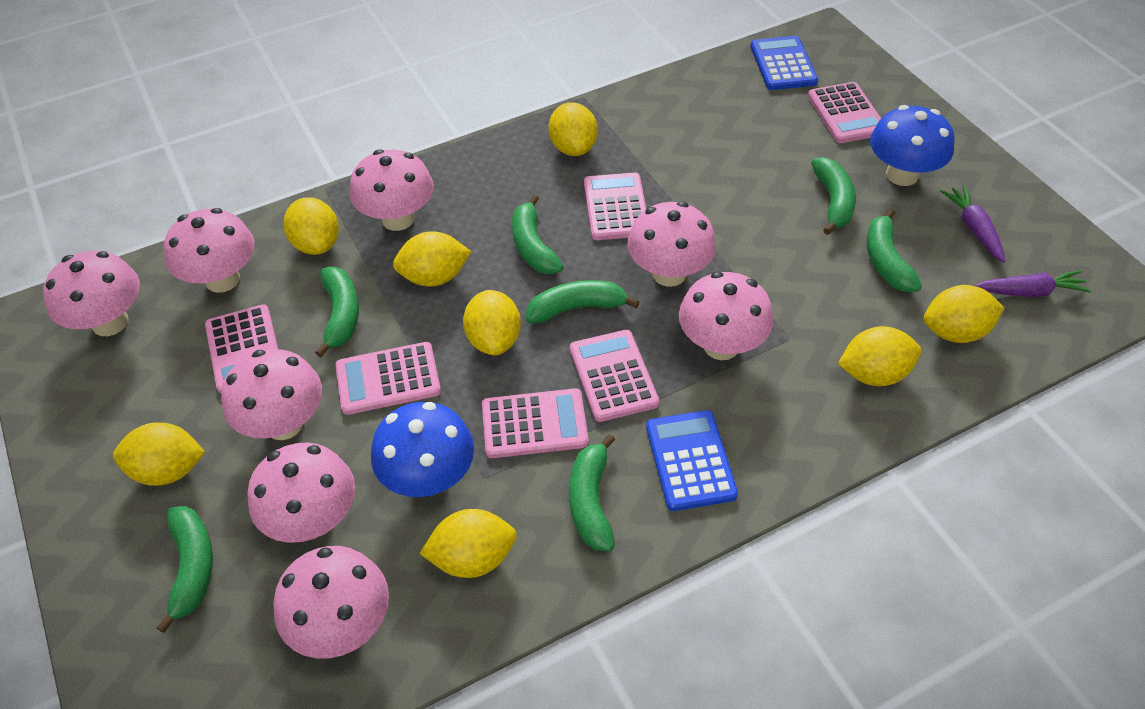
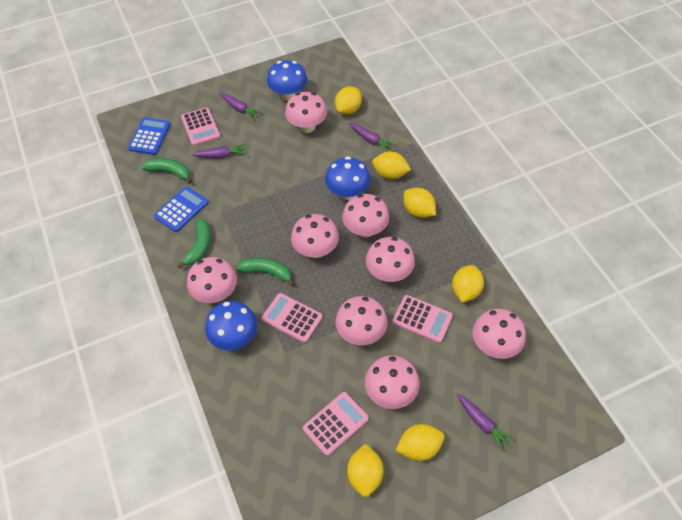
blue mushroom: [371,402,474,497] [870,105,955,186] = 2 -> [205,301,257,350] [267,60,307,101] [325,157,370,200] = 3
green banana: [157,506,213,633] [315,267,359,357] [512,195,564,274] [526,280,640,324] [569,434,615,551] [811,157,856,235] [867,208,922,292] = 7 -> [142,158,192,184] [177,219,211,269] [236,257,295,286] = 3
pink calculator: [205,304,278,394] [335,342,441,415] [482,388,589,458] [570,330,659,422] [584,173,646,240] [808,82,881,143] = 6 -> [181,107,220,146] [261,293,323,343] [303,392,369,456] [392,295,453,343] = 4
purple carrot: [940,185,1005,263] [974,270,1091,297] = 2 -> [192,143,247,158] [220,93,262,120] [349,123,396,152] [457,394,515,452] = 4
yellow lemon: [113,422,205,486] [284,197,339,255] [393,231,472,287] [419,509,517,578] [463,290,521,356] [549,102,598,156] [838,326,921,386] [924,285,1004,343] = 8 -> [335,86,362,115] [347,443,384,497] [372,151,411,179] [396,424,444,461] [404,188,436,218] [452,265,484,302] = 6

